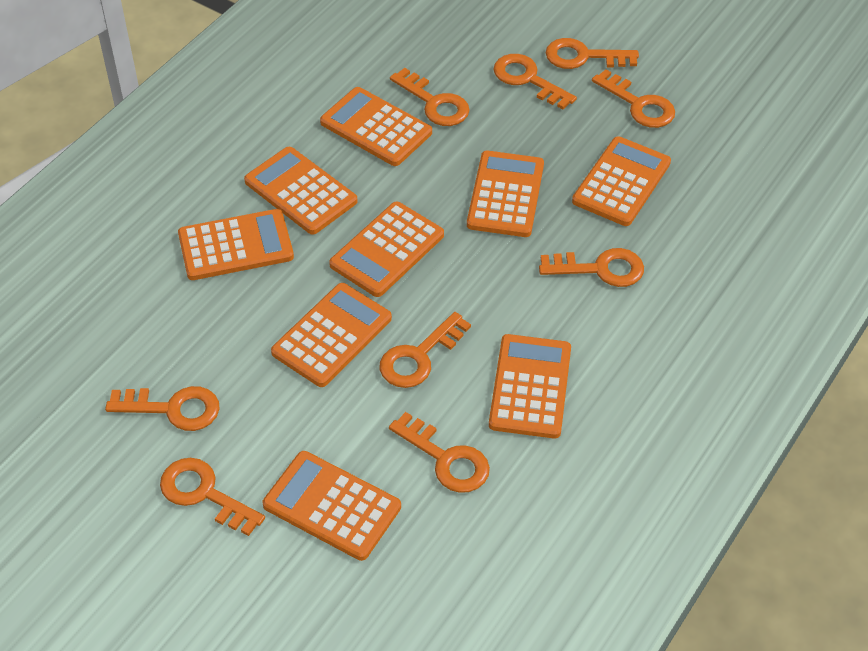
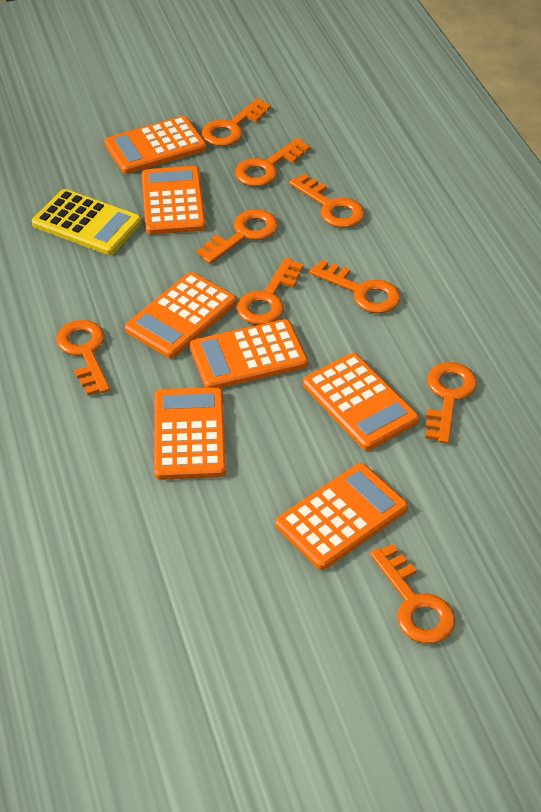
orange calculator: [178,209,294,280] [244,147,358,235] [263,451,401,561] [271,283,392,387] [320,87,432,166] [329,202,444,297] [467,151,544,237] [489,334,571,438] [572,136,671,226] = 9 -> [104,116,207,174] [125,272,237,358] [142,166,206,235] [154,387,226,480] [190,319,308,388] [276,463,408,570] [303,353,419,451] = 7
yellow calculator: none = 0 -> [32,189,142,255] = 1

